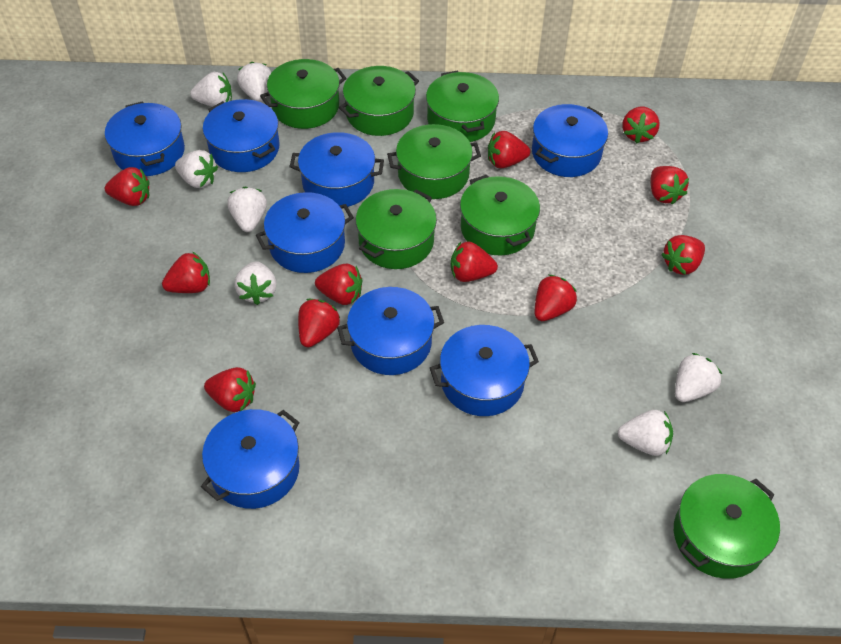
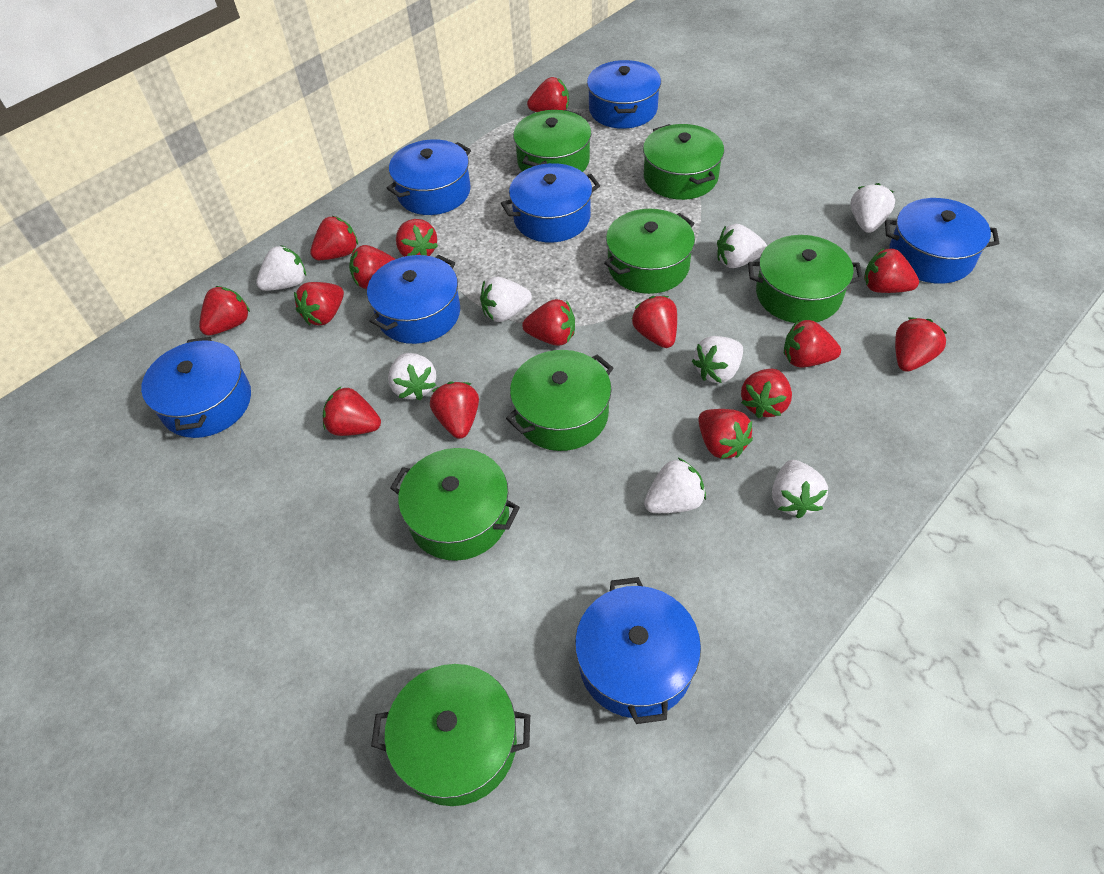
blue pot: [105,101,185,176] [201,409,300,509] [203,99,280,172] [256,192,354,273] [289,132,384,207] [337,287,444,375] [430,325,539,416] [532,104,608,177] = 8 -> [141,337,251,438] [367,255,460,344] [387,139,471,215] [501,163,600,243] [575,577,701,724] [587,60,661,129] [885,198,999,284] = 7
red strawberry: [105,167,150,206] [162,252,210,293] [204,367,256,412] [298,299,340,347] [315,264,362,305] [451,241,498,282] [488,131,530,168] [535,275,577,321] [622,106,660,143] [651,166,689,205] [661,235,705,275] = 11 -> [199,286,250,336] [294,282,344,325] [310,216,358,260] [323,387,381,436] [349,245,395,289] [396,219,438,257] [430,382,479,439] [522,299,575,346] [527,77,569,112] [632,296,677,348] [698,409,753,459] [741,369,792,418] [784,320,841,367] [864,247,919,293] [895,317,947,372] = 15
white strawberry: [175,150,218,188] [190,72,232,107] [227,187,267,232] [234,261,276,305] [237,62,271,102] [618,410,673,456] [675,353,722,402] = 7 -> [256,245,306,291] [388,353,436,400] [480,277,532,322] [644,458,706,513] [692,336,743,383] [717,224,767,268] [772,460,828,518] [850,183,895,233] = 8

